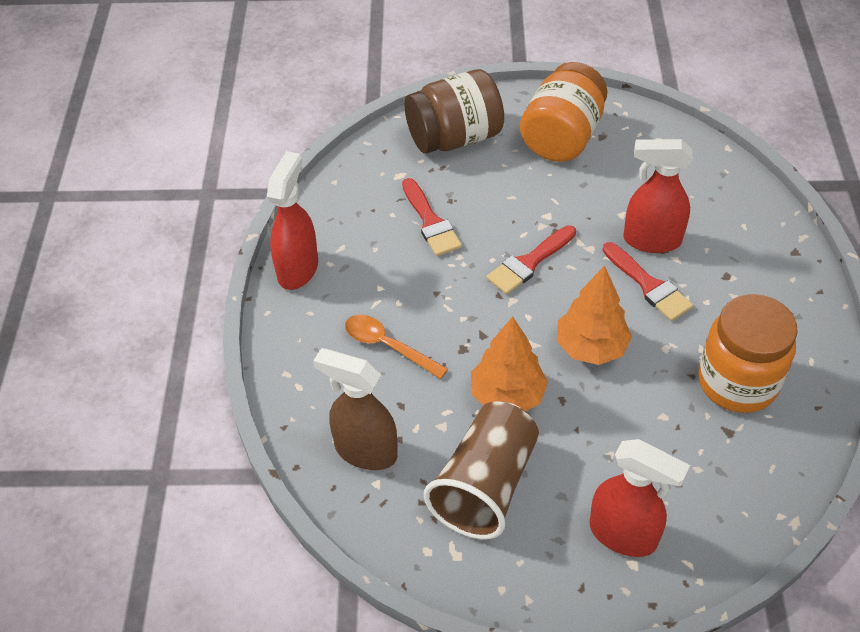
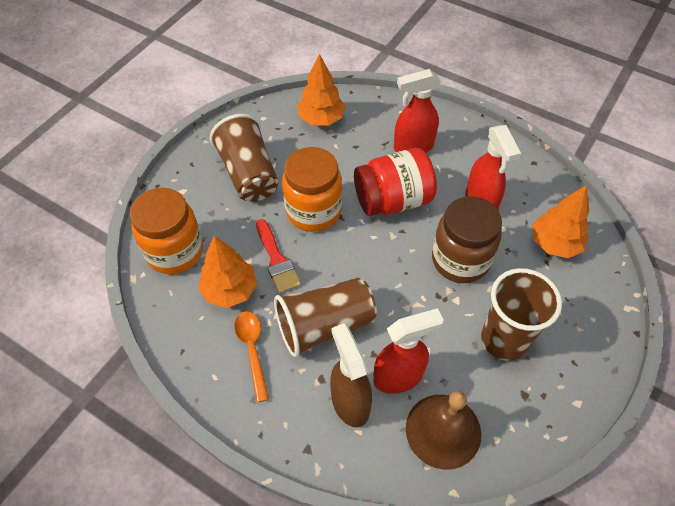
brown bell: none = 0 -> [406,391,481,470] = 1
brown cup: [424,401,539,540] = 1 -> [210,114,278,202] [274,278,377,357] [481,268,562,361] = 3
orange tree: [471,316,548,411] [557,266,632,365] = 2 -> [198,236,257,308] [297,54,345,126] [533,185,589,258] = 3
red brush: [402,178,462,256] [487,225,576,294] [603,242,693,321] = 3 -> [256,219,301,293] = 1
red jar: none = 0 -> [354,148,437,216] = 1

